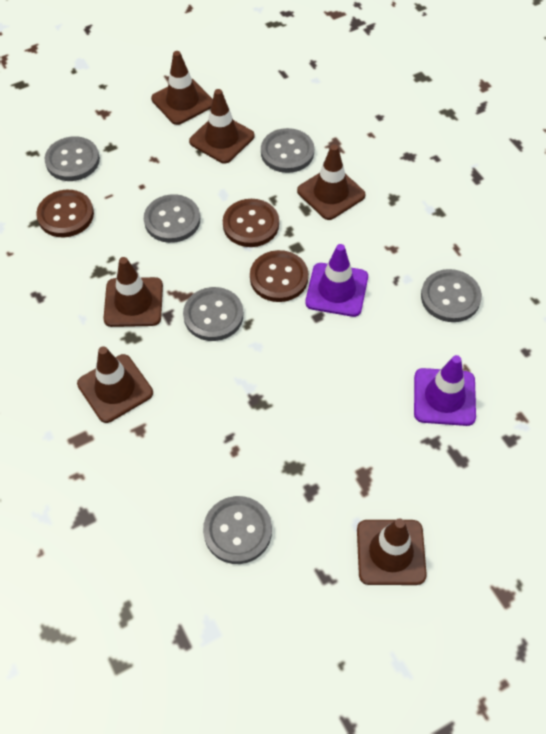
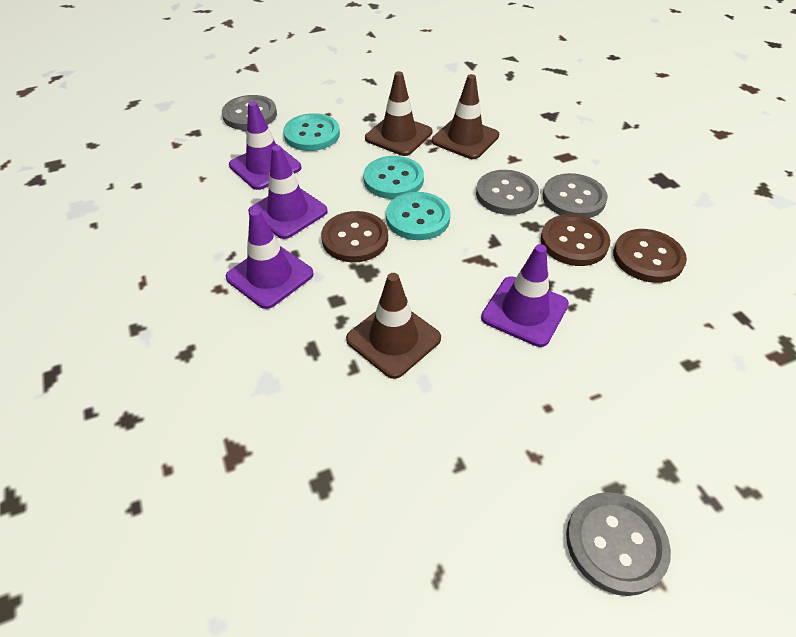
brown traffic cone: [77,346,153,423] [103,257,163,327] [151,51,213,125] [189,89,255,164] [297,144,365,220] [357,518,427,585] = 6 -> [346,273,441,379] [365,71,432,156] [432,74,499,159] = 3
grey button: [44,136,100,181] [144,194,200,243] [183,287,244,341] [203,496,272,564] [261,128,314,173] [421,269,482,322] = 6 -> [222,95,277,130] [476,170,539,215] [543,173,608,218] [566,492,671,596] = 4
purple traffic cone: [305,244,368,317] [414,355,476,426] = 2 -> [225,209,314,309] [229,101,301,190] [248,145,328,239] [481,244,569,347] = 4
turquoise button: none = 0 -> [283,113,340,151] [363,156,424,199] [386,192,450,240] = 3

